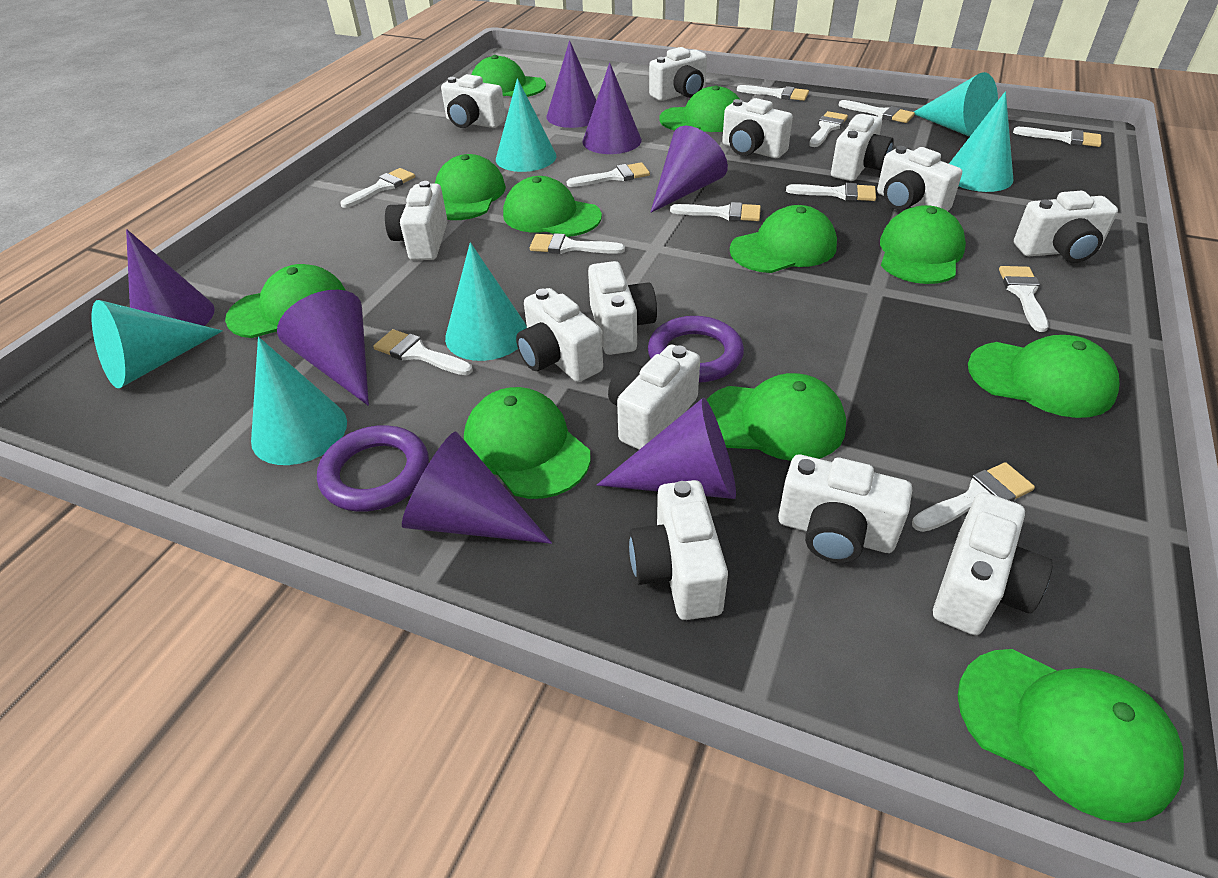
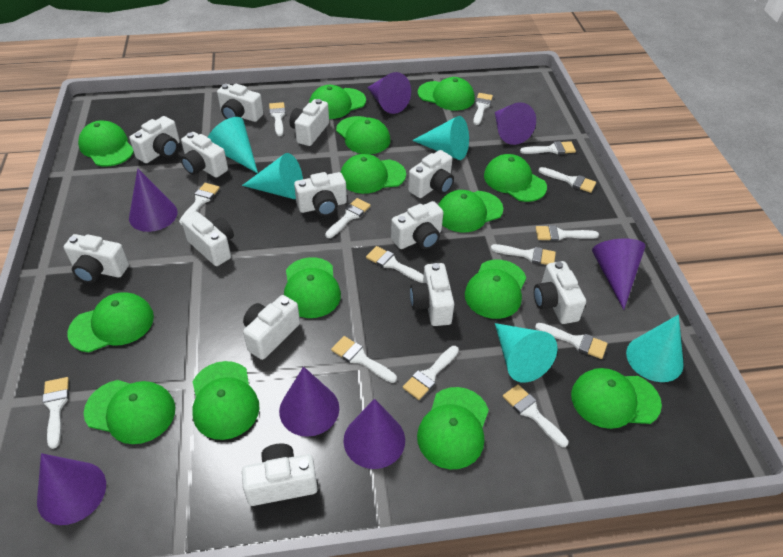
green cap: [225,264,346,338] [435,154,506,220] [464,387,591,499] [472,55,546,97] [503,176,602,237] [659,86,739,132] [707,373,846,461] [730,205,837,273] [880,205,966,284] [957,649,1184,823] [968,335,1120,418] = 11 -> [67,292,154,352] [78,121,134,166] [84,380,175,444] [192,361,259,440] [284,257,341,318] [309,85,366,119] [336,116,391,154] [341,154,406,194] [417,387,489,469] [418,77,475,111] [438,190,503,233] [465,260,526,319] [484,154,547,202] [571,368,662,429] = 14
purple ring: [317,425,429,512] [648,316,744,383] = 2 -> none = 0
turquoise cone: [92,300,223,388] [251,337,347,465] [445,242,527,361] [496,78,556,172] [914,72,998,137] [949,91,1013,192] = 6 -> [208,117,258,173] [242,153,303,199] [412,116,469,160] [495,323,557,383] [626,315,684,382] = 5
white brush: [340,168,415,208] [373,329,473,375] [530,233,625,254] [567,162,650,187] [670,202,761,221] [737,85,809,101] [786,183,876,201] [809,111,848,147] [839,100,915,123] [912,462,1035,532] [999,266,1049,332] [1013,127,1101,147] = 12 -> [42,377,69,449] [179,183,220,225] [269,102,286,136] [325,198,371,238] [331,336,397,383] [366,246,424,283] [403,346,459,400] [473,93,493,125] [491,244,556,265] [503,384,568,447] [520,141,576,154] [535,323,607,359] [536,225,599,241] [538,167,596,193] = 14

